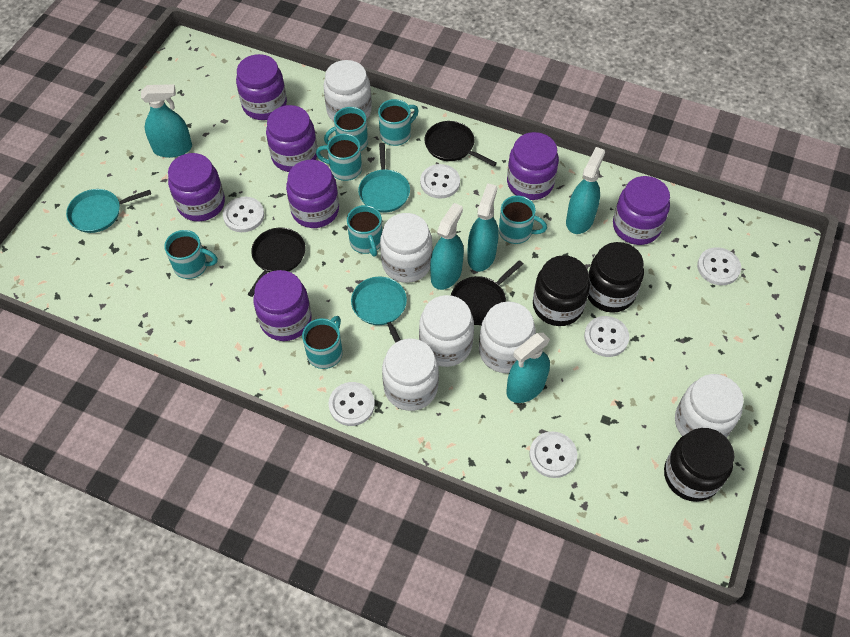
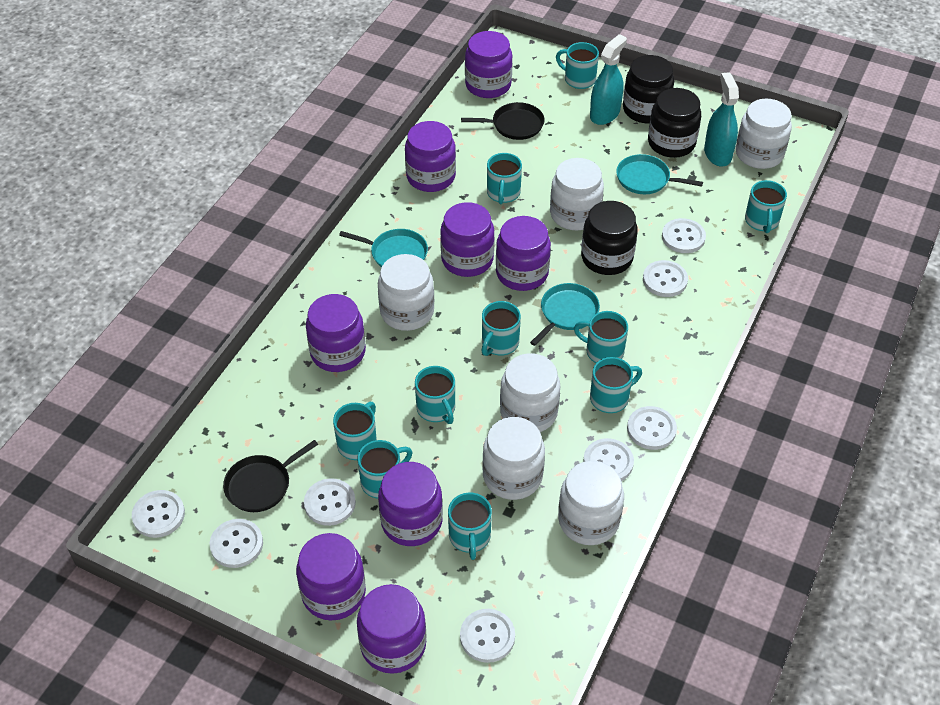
black pan: [247,227,305,297] [424,121,497,166] [451,260,523,325] = 3 -> [223,440,318,512] [461,102,545,140] = 2
purple jar: [168,153,225,221] [236,54,287,120] [253,270,311,341] [266,105,317,172] [286,160,339,228] [507,132,559,200] [613,176,670,245] = 7 -> [296,533,366,620] [306,294,366,372] [357,584,427,674] [378,462,443,546] [405,121,456,192] [440,202,495,277] [465,31,512,98] [496,216,551,291] = 8
turquoise mug: [164,230,218,279] [302,316,343,369] [316,133,362,181] [324,107,368,151] [347,205,382,257] [378,99,419,146] [499,196,547,244] = 7 -> [333,402,377,460] [357,440,412,499] [415,366,455,424] [448,493,492,560] [481,301,521,356] [487,153,522,204] [556,42,599,89] [574,311,628,363] [590,357,642,413] [745,180,787,233] = 10
turquoise spray bottle: [141,84,192,158] [430,203,464,290] [467,183,499,272] [506,333,550,403] [566,147,605,234] = 5 -> [590,34,627,125] [704,72,739,167] = 2
white button: [223,197,264,232] [329,382,375,426] [420,164,460,199] [529,432,577,478] [584,316,629,357] [697,247,741,285] = 6 -> [132,490,185,538] [210,519,263,568] [304,478,356,526] [460,609,515,663] [583,438,634,481] [627,406,677,450] [643,260,688,297] [662,218,706,253] = 8

